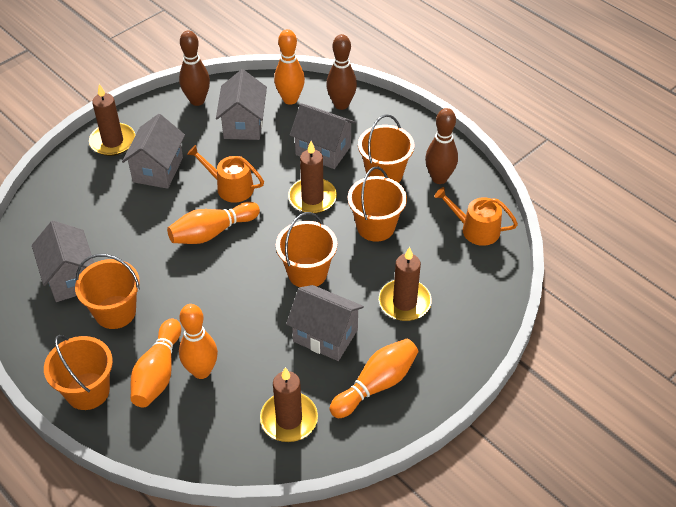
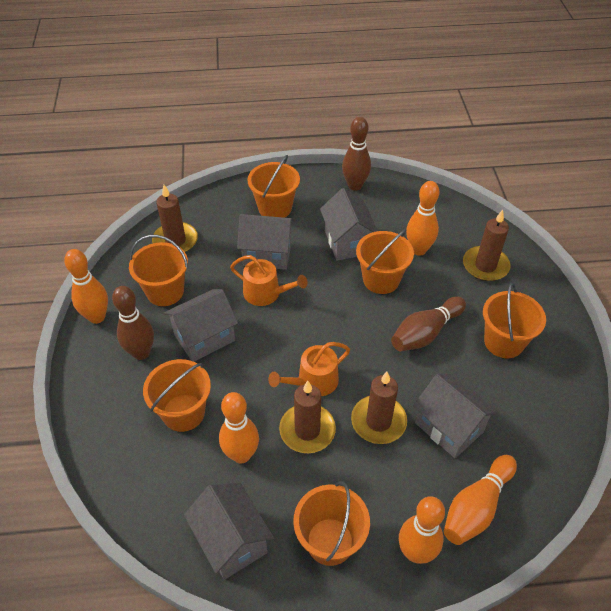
orange bucket: [44,335,113,410] [75,254,140,329] [276,212,337,287] [348,167,407,242] [358,114,414,183] = 5 -> [129,235,188,306] [143,359,211,432] [247,155,300,218] [293,482,370,566] [356,229,414,294] [483,283,546,358] = 6

